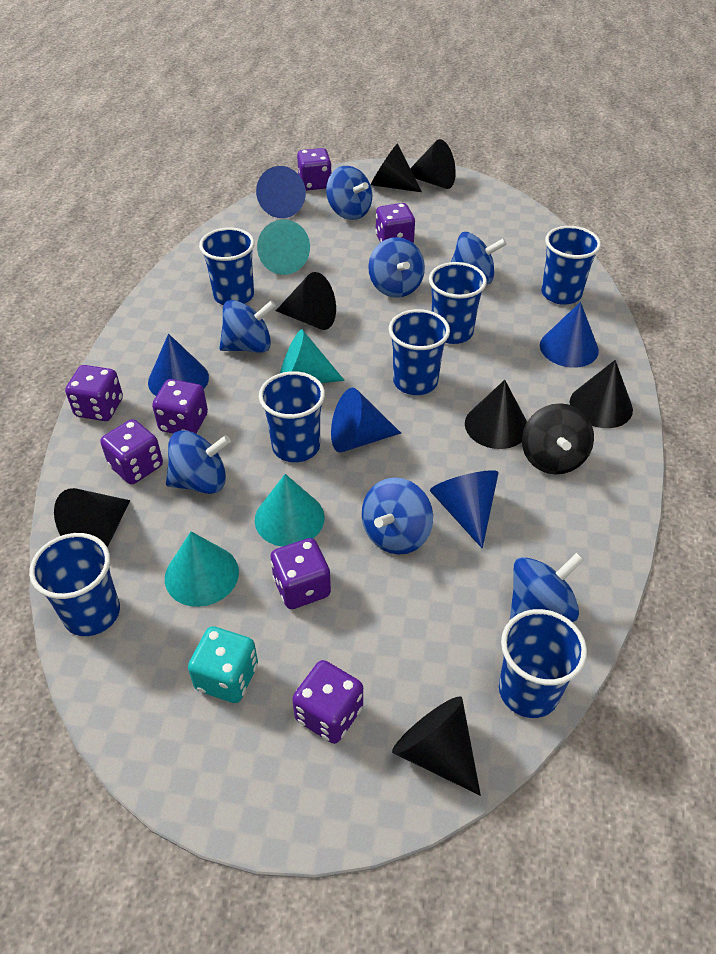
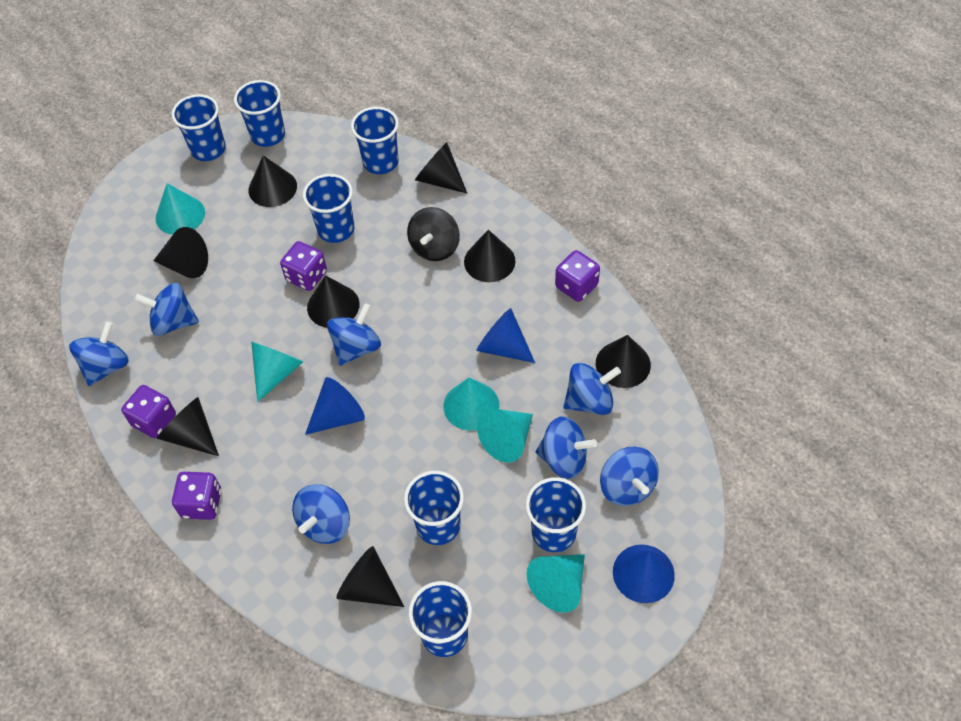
black cone: [54,488,130,548] [276,272,336,330] [370,143,422,192] [392,696,481,796] [410,139,456,189] [465,380,527,449] [570,360,633,428] = 7 -> [153,227,208,278] [157,397,219,456] [249,155,297,207] [307,275,360,328] [336,546,404,607] [415,142,467,193] [464,230,516,282] [596,335,651,388] = 8
blue cone: [148,334,209,396] [256,166,306,218] [331,388,401,453] [430,470,499,549] [540,302,599,368] = 5 -> [305,377,365,435] [476,308,535,363] [613,545,675,603] = 3
purple dice: [65,365,123,421] [101,419,163,484] [152,379,208,434] [271,538,331,609] [292,660,363,744] [297,148,332,190] [375,203,415,243] = 7 -> [121,385,176,438] [172,472,221,520] [280,241,327,291] [555,250,600,302] = 4
turquoise cone: [165,532,239,607] [255,474,325,547] [257,219,310,275] [280,329,345,383] = 4 -> [156,183,205,235] [251,342,303,402] [444,378,499,431] [477,409,533,463] [527,554,585,613] = 5
turquoise dice: [188,626,258,703] = 1 -> none = 0

